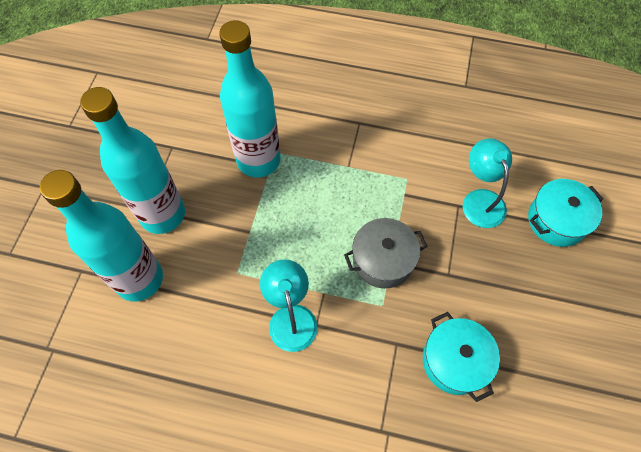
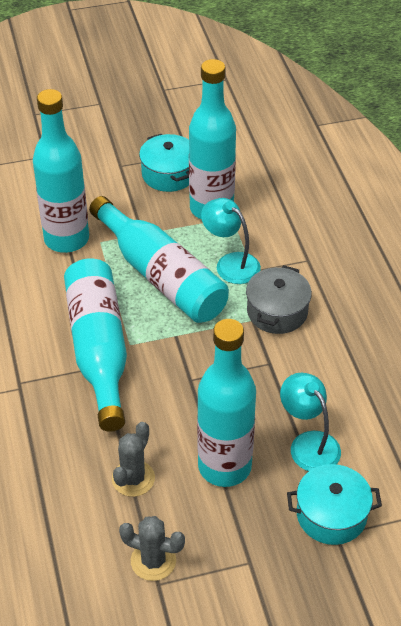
grey cactus: none = 0 -> [112,422,155,497] [119,516,185,581] = 2
turquoise bottle: [40,170,163,301] [80,87,185,234] [219,20,281,178] = 3 -> [33,89,89,253] [64,258,127,432] [89,196,229,323] [189,59,236,220] [197,319,256,487] = 5

